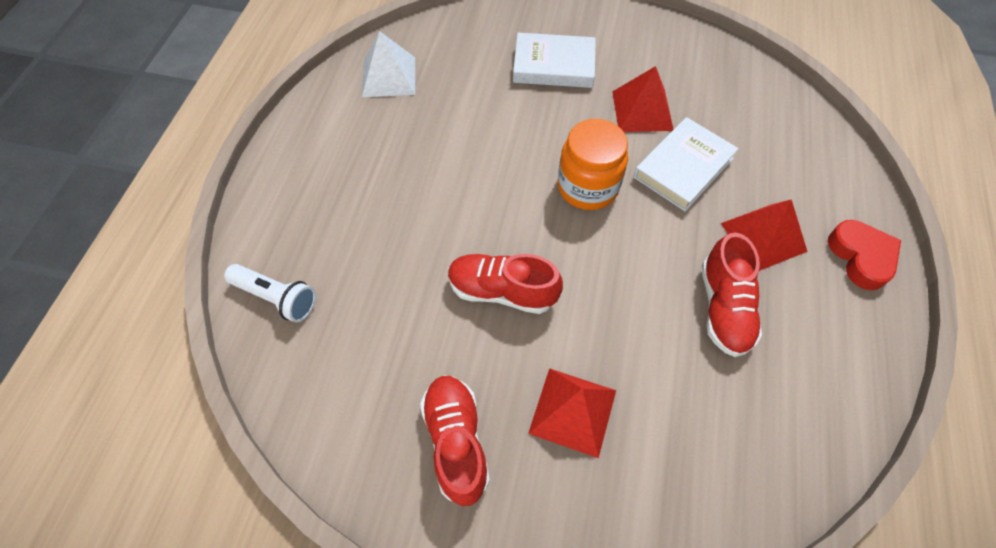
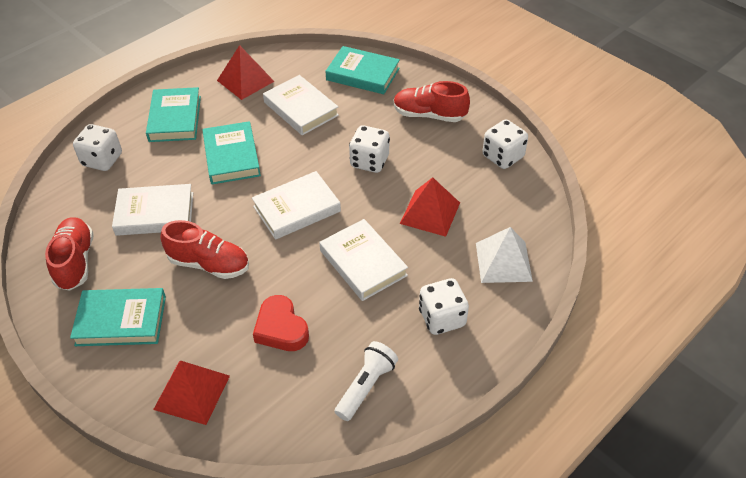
orange jar: [558,119,628,210] = 1 -> none = 0
turquoise book: none = 0 -> [70,288,166,346] [146,87,201,142] [202,121,261,184] [325,46,400,94] = 4
white book: [513,33,596,88] [634,117,739,211] = 2 -> [112,184,193,236] [252,171,341,240] [263,75,339,135] [319,219,408,301] = 4
white dice: none = 0 -> [73,124,122,171] [349,125,390,173] [419,278,469,335] [482,120,528,169] = 4

